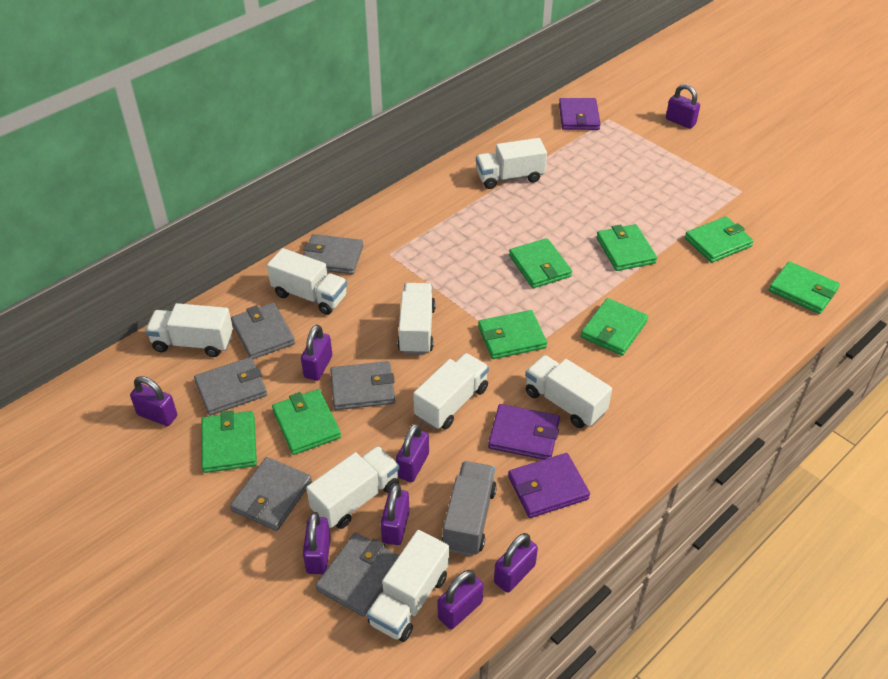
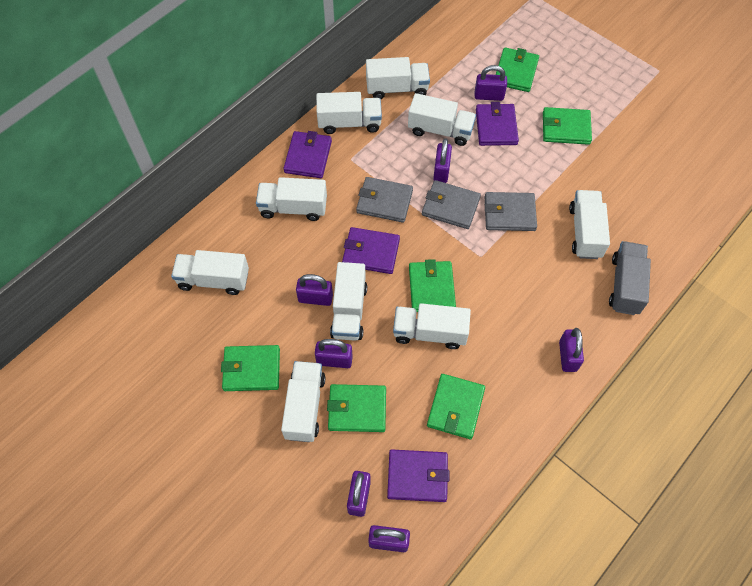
green wallet: [201,410,257,473] [272,389,341,455] [478,310,547,359] [509,238,572,288] [581,298,648,356] [596,224,657,271] [685,216,754,263] [769,261,840,314] = 8 -> [221,345,280,391] [327,384,386,432] [409,259,456,312] [427,374,485,439] [496,47,539,92] [543,107,592,145] = 6
grey wallet: [194,357,267,415] [230,457,312,531] [231,302,295,359] [304,234,363,274] [315,533,399,617] [330,361,395,410] = 6 -> [356,177,413,223] [422,180,481,229] [485,192,537,231] = 3
purple padlock: [130,376,177,426] [301,325,332,381] [303,512,331,574] [380,484,410,545] [396,423,429,482] [438,570,484,629] [494,533,538,593] [666,84,700,129] = 8 -> [296,274,333,306] [315,339,353,368] [347,471,371,517] [368,525,410,552] [433,138,452,183] [475,65,507,101] [559,328,584,372] = 7
purple wallet: [488,404,560,460] [508,453,590,518] [559,98,601,130] = 3 -> [283,131,332,178] [342,227,400,274] [387,450,450,502] [476,102,519,146] = 4
white truck: [145,303,233,357] [267,248,347,315] [306,446,399,529] [367,530,449,642] [397,283,436,355] [413,353,489,430] [476,138,547,189] [525,355,612,428] = 8 -> [171,250,249,295] [256,177,327,221] [281,361,325,442] [316,92,382,134] [330,262,367,341] [366,57,430,99] [393,303,471,349] [408,93,476,146] [569,190,610,259] = 9

